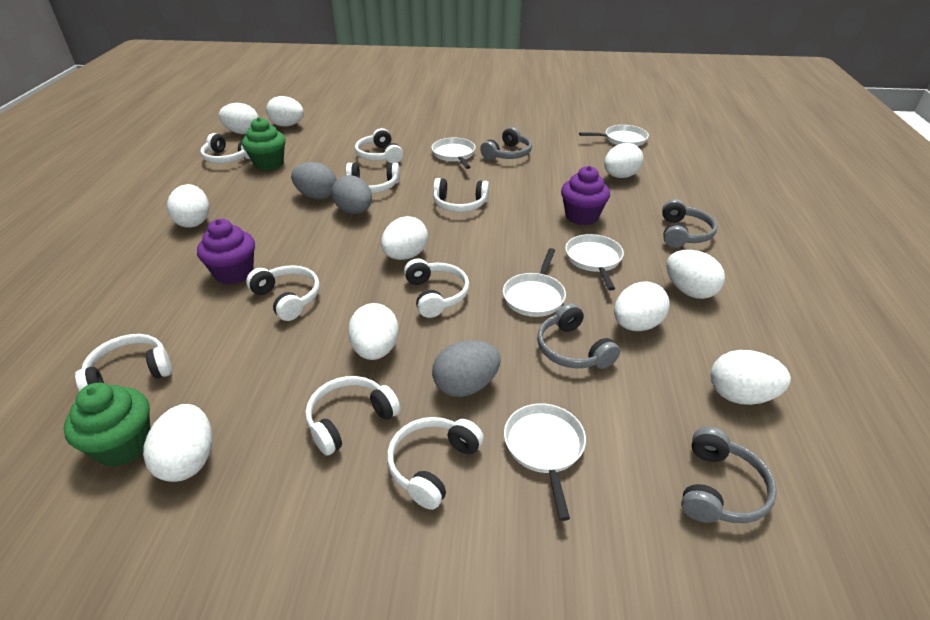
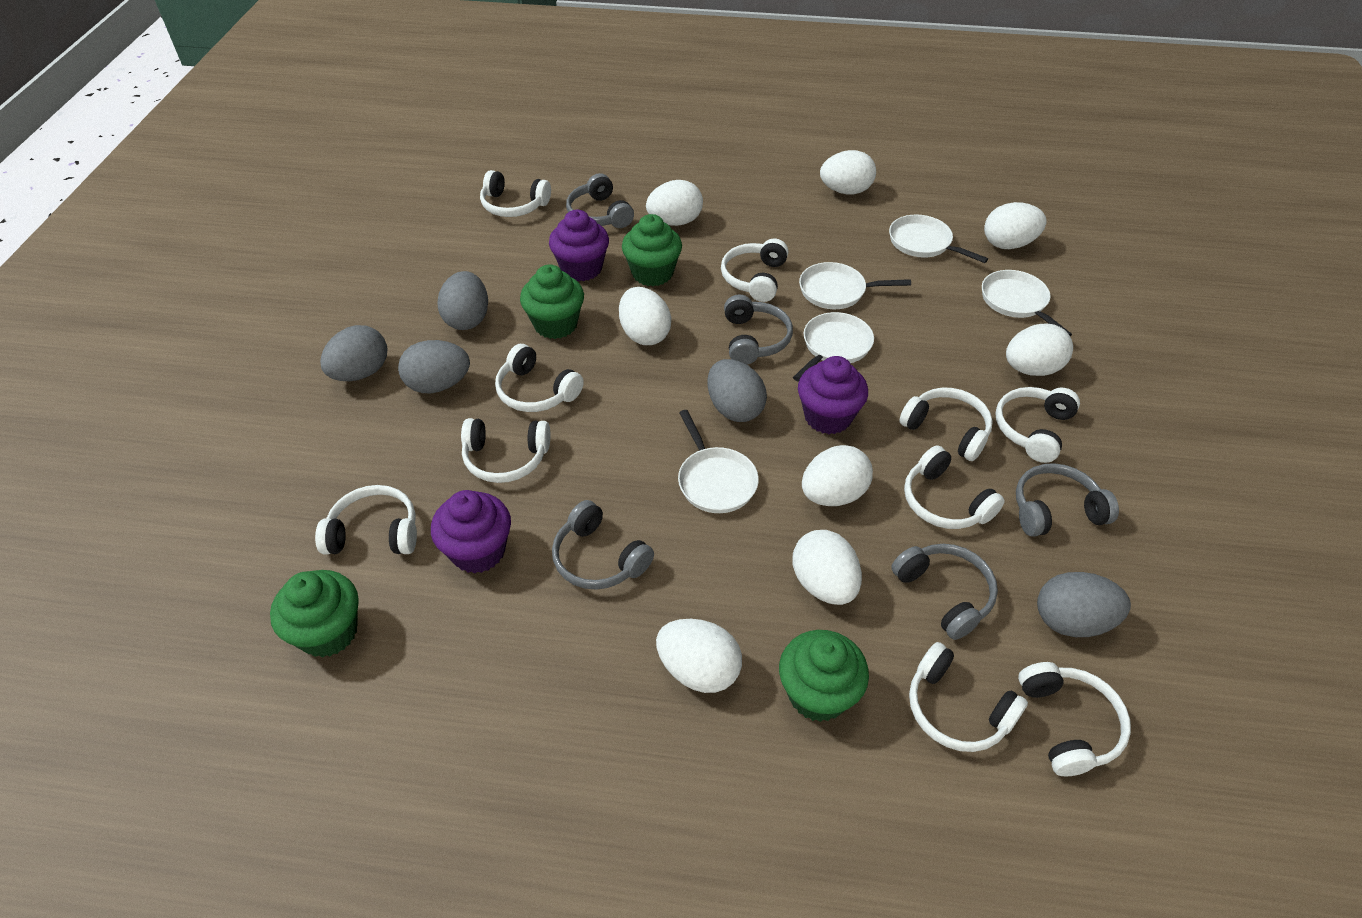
green cupcake: [63,383,151,467] [242,117,286,171] = 2 -> [270,570,359,658] [520,264,584,339] [622,214,682,286] [779,630,869,722] = 4
grey egg: [291,162,337,200] [332,175,372,214] [432,340,501,397] = 3 -> [320,325,388,381] [398,340,470,393] [437,271,488,330] [708,359,767,422] [1037,572,1131,637] = 5
grey headphones: [480,127,532,160] [537,303,620,369] [662,199,717,248] [681,427,777,523] = 4 -> [552,500,654,590] [566,173,634,228] [724,295,793,365] [891,544,998,640] [1016,463,1119,537] = 5
purple cupcake: [197,219,255,285] [561,166,610,225] = 2 -> [431,490,511,574] [549,210,609,282] [798,356,868,434] = 3
white egg: [143,404,212,482] [167,184,209,228] [219,103,259,134] [266,96,304,127] [348,303,399,360] [381,216,428,260] [604,143,643,178] [614,281,670,331] [666,250,725,299] [711,350,791,405] = 10 -> [619,287,671,345] [646,180,703,226] [656,619,742,693] [793,530,862,605] [802,445,873,506] [820,150,876,194] [984,202,1047,249] [1006,324,1073,376] = 8
white headphones: [75,334,172,391] [200,133,250,163] [246,265,320,321] [305,376,401,456] [346,163,400,193] [355,128,403,163] [387,417,484,510] [404,258,469,318] [433,178,489,212] = 9 -> [315,485,417,554] [461,418,550,483] [480,170,551,217] [495,344,584,412] [721,238,788,302] [899,388,993,461] [904,445,1005,529] [909,642,1028,752] [995,387,1080,463] [1018,662,1131,776] = 10

